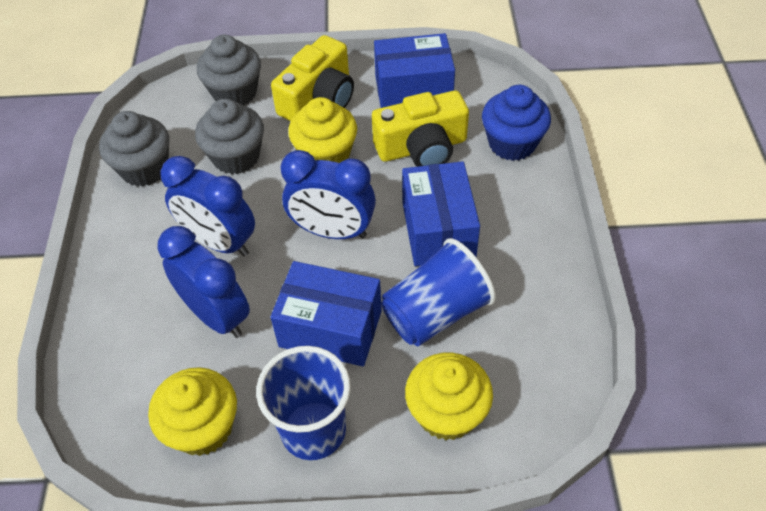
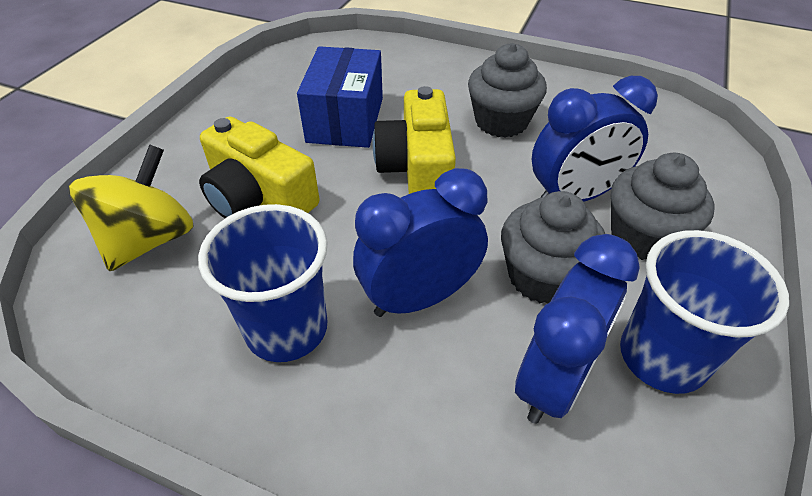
blue box: [271,261,382,366] [374,33,455,108] [402,161,480,266] = 3 -> [297,46,383,148] = 1
blue cupcake: [482,85,551,161] = 1 -> none = 0
yellow cupcake: [148,367,237,456] [288,97,357,163] [405,353,493,440] = 3 -> none = 0
yellow spinning top: none = 0 -> [68,144,194,271] = 1

